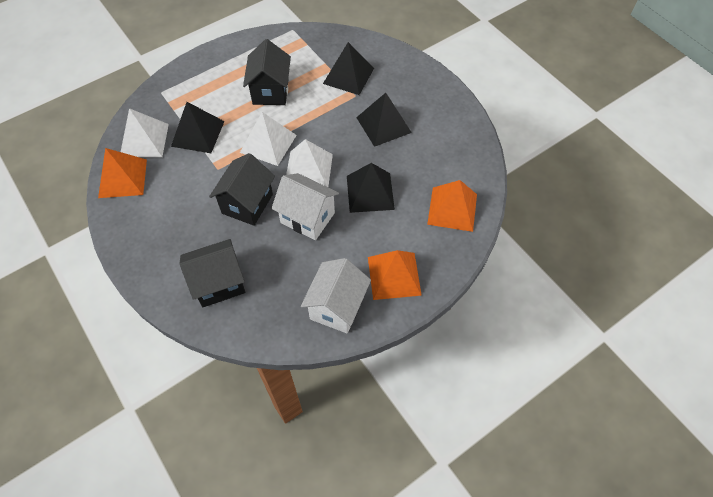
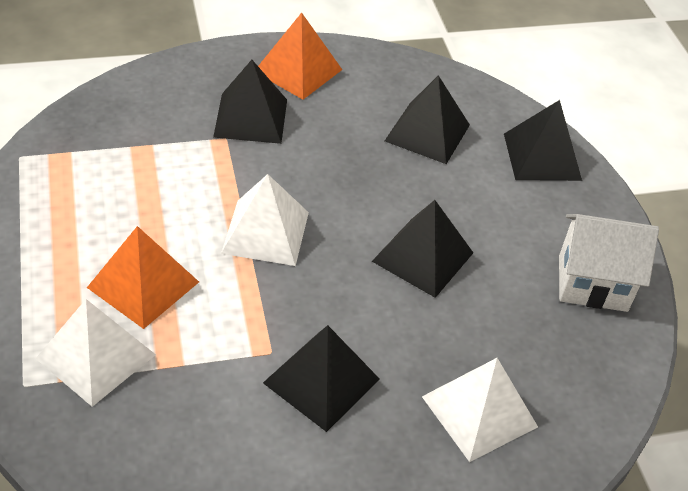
black house: [180,239,246,307] [209,153,275,226] [243,39,291,105] = 3 -> none = 0
black pyramid: [171,102,224,153] [323,42,374,95] [347,163,395,213] [356,93,412,147] = 4 -> [213,60,287,144] [263,325,380,432] [372,200,473,298] [385,75,470,164] [504,100,582,181] = 5
orange pyramid: [98,148,147,198] [368,250,422,300] [427,180,477,232] = 3 -> [87,226,199,329] [258,13,342,100] = 2
white house: [271,173,339,240] [301,258,371,333] = 2 -> [559,214,659,312] = 1

